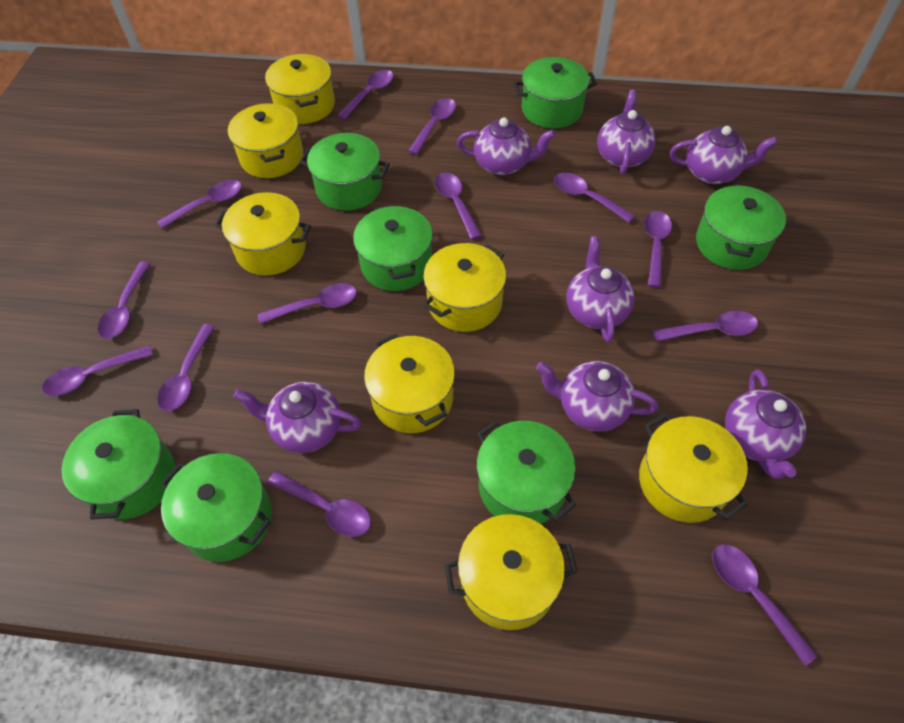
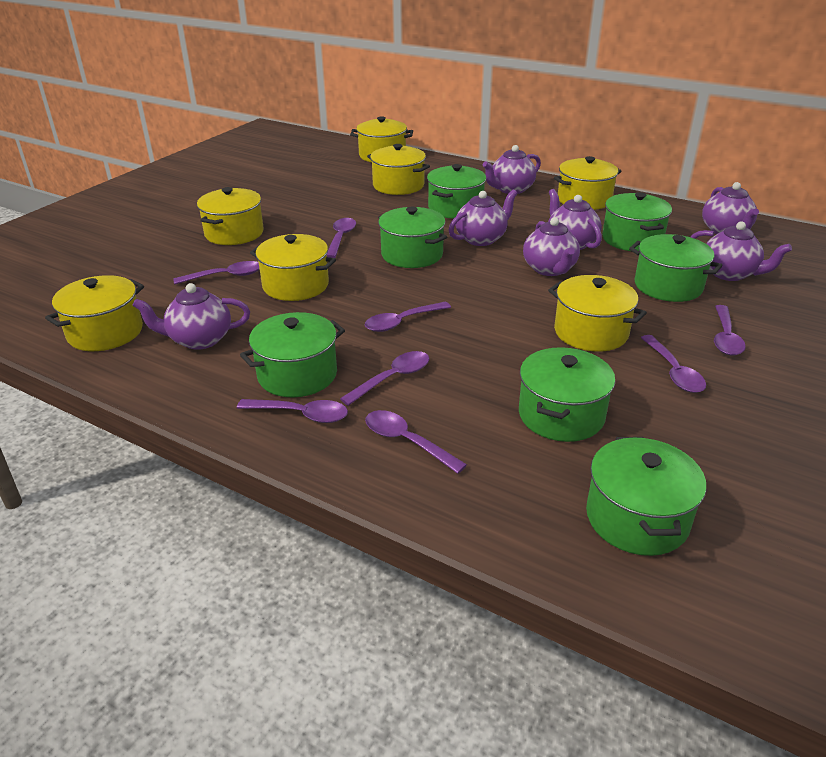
purple spoon: [42,345,153,396] [98,262,150,339] [157,180,242,229] [157,324,215,411] [257,283,357,324] [267,471,371,537] [337,70,394,120] [408,98,456,155] [435,173,482,240] [554,173,635,223] [644,211,672,288] [653,311,758,342] [712,544,818,666] = 13 -> [173,261,259,284] [237,399,348,423] [327,218,356,258] [340,351,429,406] [365,302,451,332] [365,410,467,474] [641,335,706,393] [714,305,746,356] = 8

